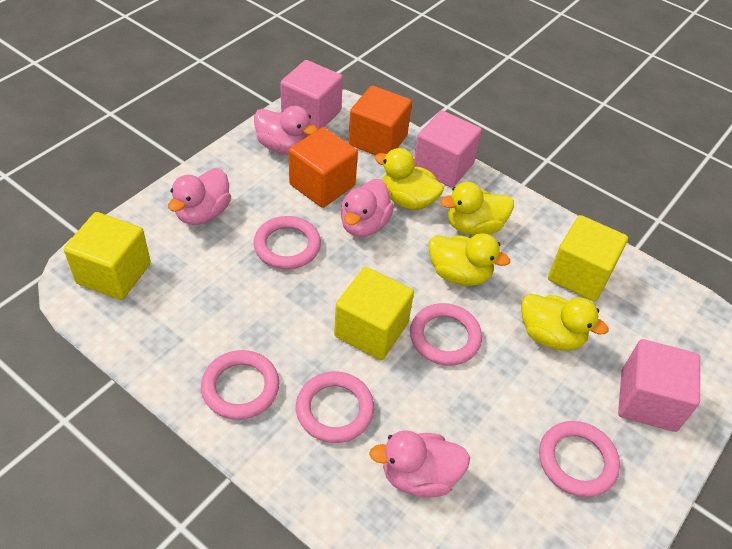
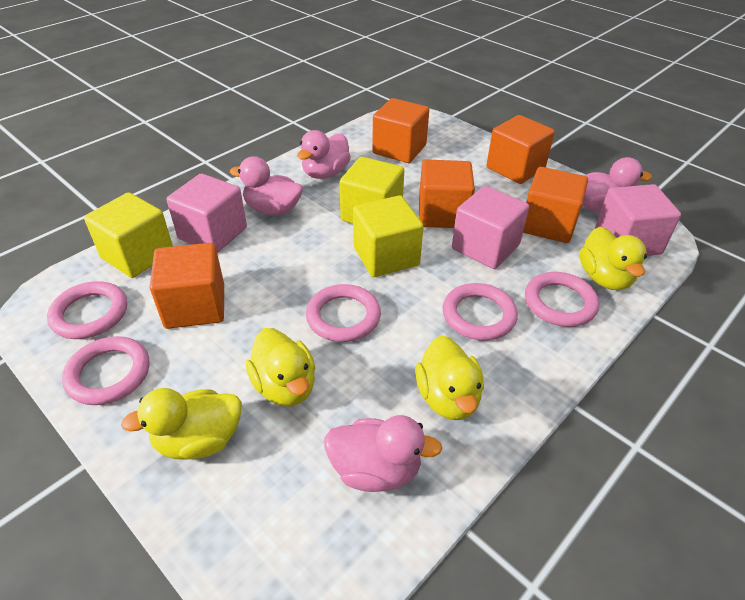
orange cube: [289,127,358,208] [348,85,412,155] = 2 -> [150,243,224,329] [372,98,429,163] [419,159,475,228] [487,115,555,184] [523,167,588,243] = 5

